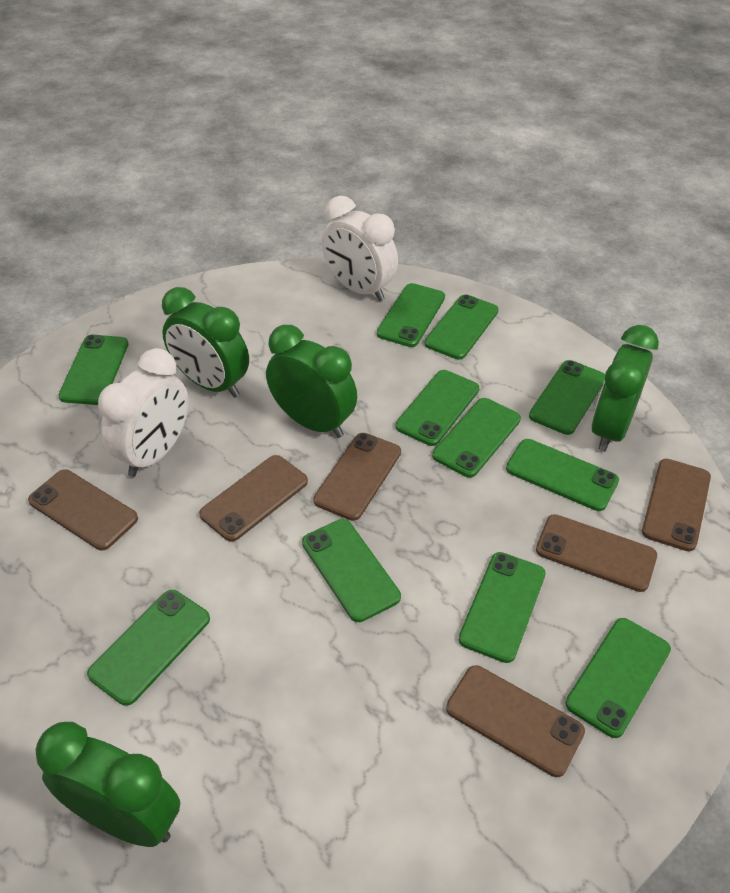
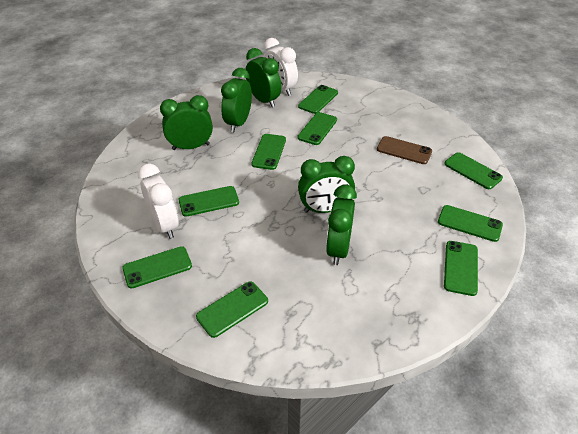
brown phone: [28,469,138,550] [199,455,308,542] [313,433,401,521] [446,665,585,777] [536,514,657,592] [642,459,711,551] = 6 -> [377,136,432,164] = 1
green clock: [36,722,180,847] [162,287,249,398] [266,325,357,438] [592,325,659,452] = 4 -> [160,95,213,150] [221,68,252,132] [246,48,281,108] [298,156,355,213] [326,185,357,265] = 5
green phone: [58,335,129,405] [87,590,210,706] [302,519,401,622] [377,283,445,347] [396,370,479,446] [424,294,499,359] [432,398,521,477] [459,552,546,663] [506,439,619,511] [529,360,605,435] [565,618,671,738] = 11 -> [122,246,192,289] [179,186,239,217] [196,282,268,338] [251,134,286,170] [297,112,337,145] [298,85,338,114] [438,205,503,242] [444,152,503,189] [444,241,478,296] = 9

